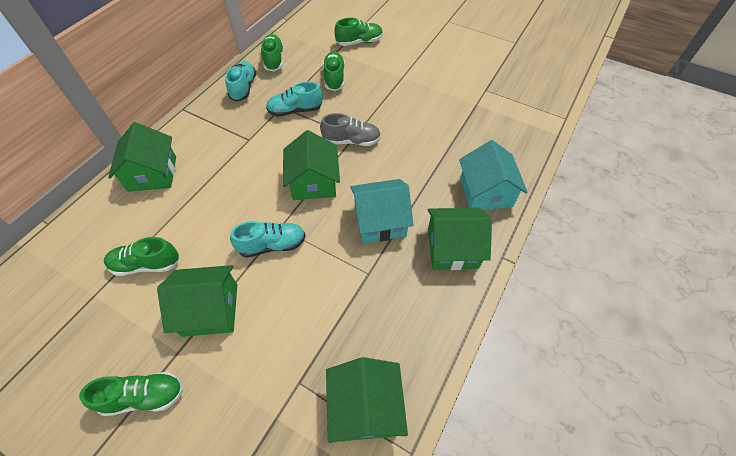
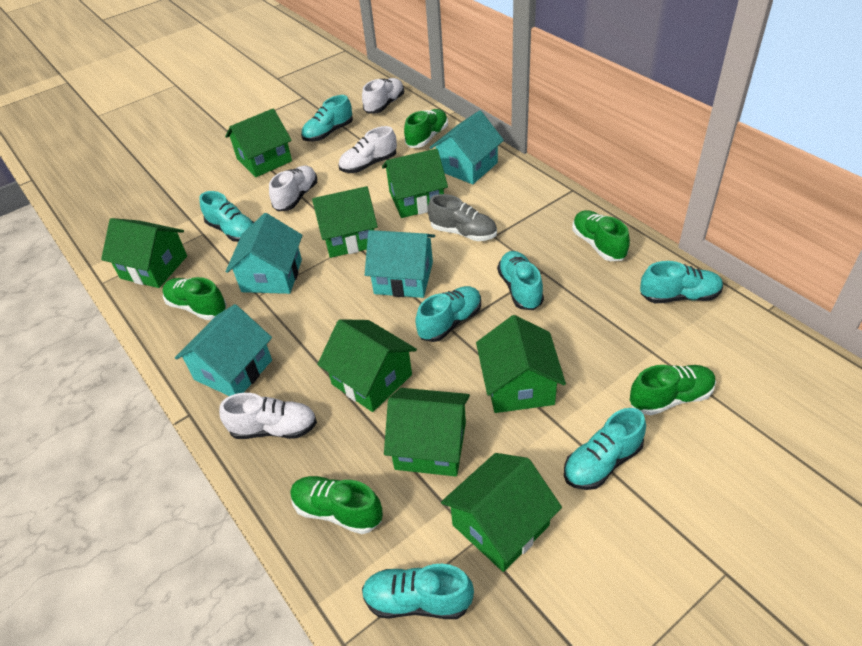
green house: [108,122,176,192] [157,265,237,337] [283,130,340,200] [326,357,408,443] [427,208,492,270] = 5 -> [101,218,187,288] [225,109,292,177] [312,186,378,258] [317,319,417,412] [382,148,448,218] [384,388,470,477] [441,453,562,572] [476,315,566,413] = 8
turquoise house: [350,179,414,243] [459,140,528,210] = 2 -> [175,304,272,396] [225,213,303,294] [365,230,435,298] [430,110,504,184] = 4
turquoise shoe: [225,61,256,101] [230,221,306,258] [266,81,323,117] = 3 -> [199,191,254,242] [301,95,353,141] [362,564,474,619] [415,286,481,342] [497,251,544,310] [564,408,646,490] [640,261,723,303] = 7
white shoe: none = 0 -> [219,393,317,439] [269,166,317,211] [338,126,397,173] [362,78,404,113] = 4

